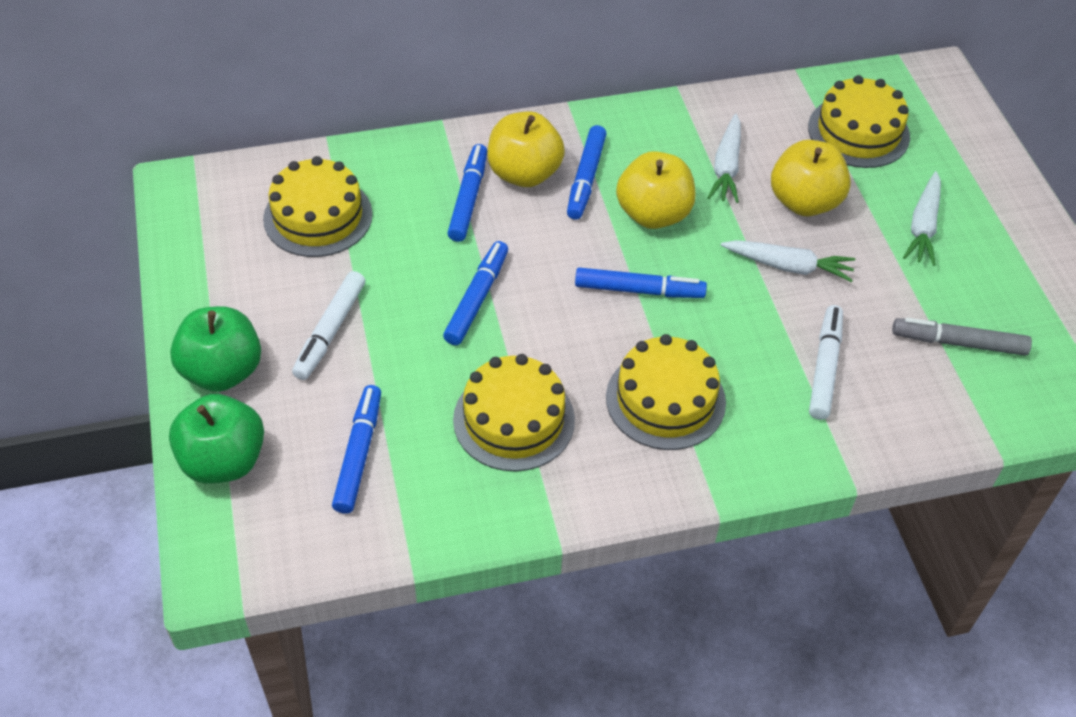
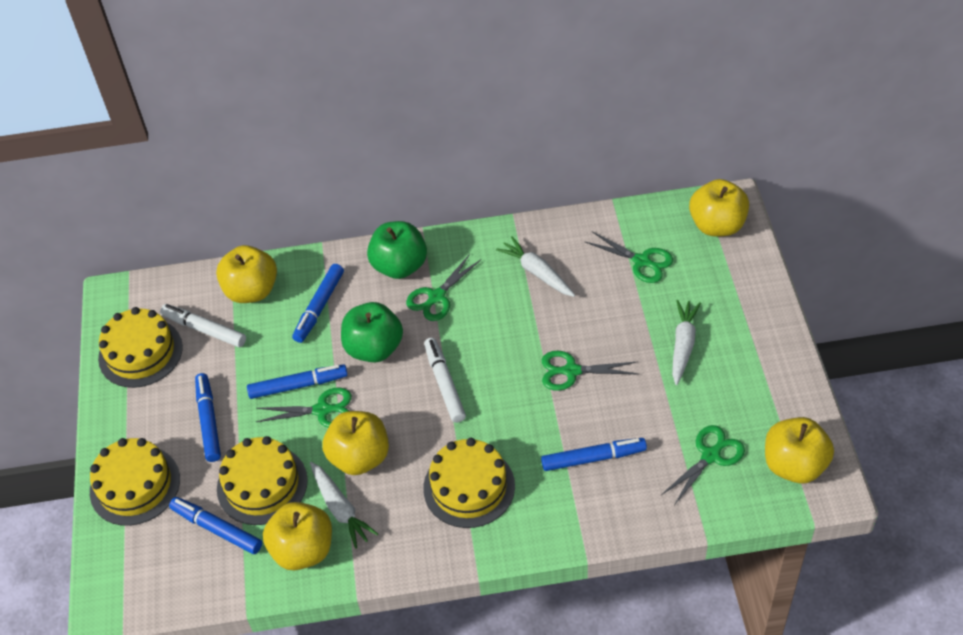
green scissors: none = 0 -> [256,388,352,427] [406,254,481,321] [542,350,638,391] [584,231,673,283] [661,425,745,505] = 5
grey marker: [892,318,1032,356] = 1 -> none = 0
yellow apple: [487,111,565,187] [616,151,696,229] [771,140,851,216] = 3 -> [216,245,277,303] [263,502,332,571] [323,411,389,475] [689,179,749,236] [765,417,834,483] = 5

